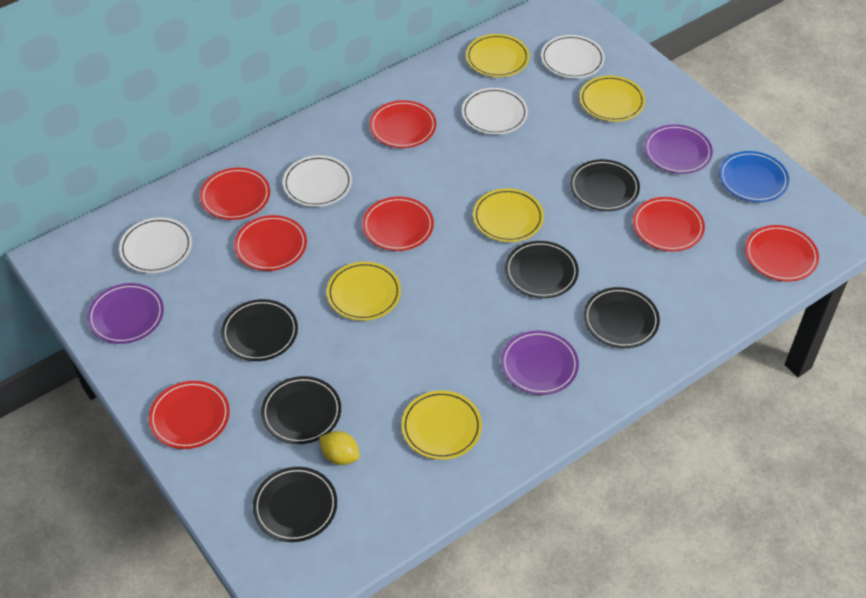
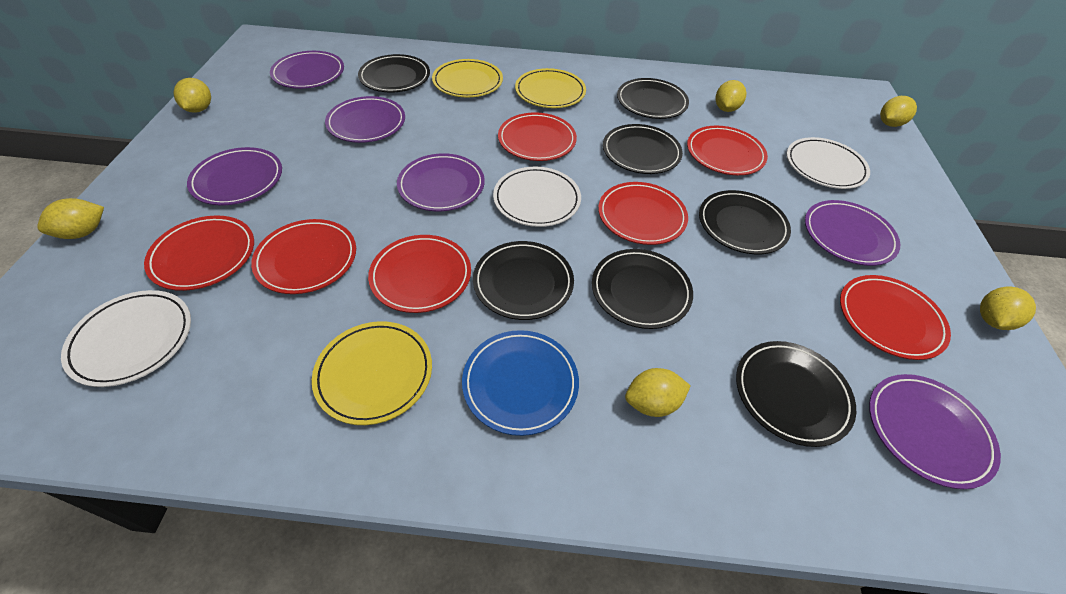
black plate: [221,299,298,361] [253,467,337,542] [261,376,341,444] [505,241,579,298] [570,159,640,211] [584,287,660,348] = 6 -> [358,54,430,93] [473,241,574,320] [592,249,693,329] [603,124,683,174] [617,78,689,119] [699,190,791,254] [736,341,856,447] = 7
purple plate: [87,283,164,344] [501,331,579,395] [644,124,713,174] = 3 -> [187,147,282,205] [270,51,344,89] [325,96,405,143] [397,153,485,211] [805,200,900,266] [869,374,1001,489] = 6
white plate: [119,217,192,273] [283,155,352,207] [462,88,528,135] [541,35,605,78] = 4 -> [61,290,191,387] [493,167,581,227] [787,137,870,189] = 3
yellow lemon: [319,431,360,465] = 1 -> [37,198,104,239] [174,78,211,113] [625,368,690,417] [716,80,746,112] [880,96,917,127] [980,287,1036,330] = 6
yellow plate: [327,262,401,321] [401,390,482,460] [466,34,530,77] [473,188,544,242] [580,75,645,122] = 5 -> [312,321,432,425] [432,59,503,97] [515,68,586,108] = 3

